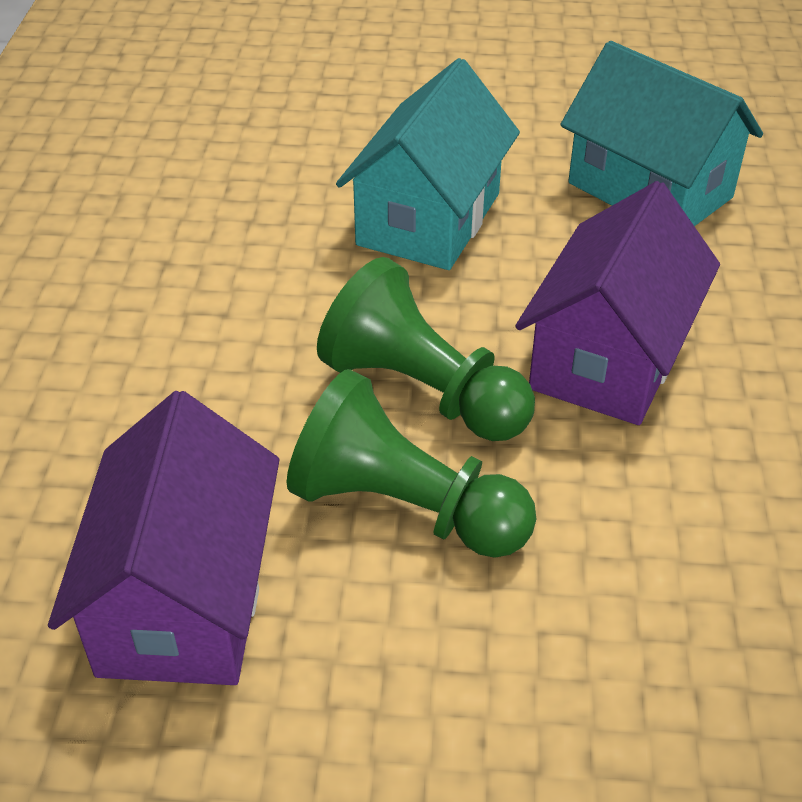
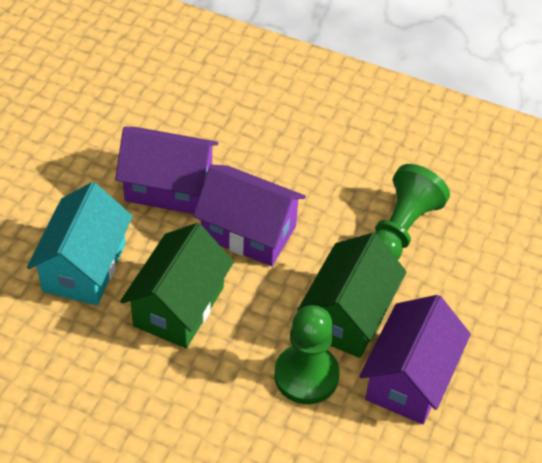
green house: none = 0 -> [120,223,234,348] [297,233,407,358] = 2
purple house: [48,391,279,685] [515,181,720,425] = 2 -> [115,127,218,214] [193,164,306,266] [359,295,471,424] = 3
turquoise house: [336,58,520,270] [560,41,763,226] = 2 -> [27,182,133,305] = 1

